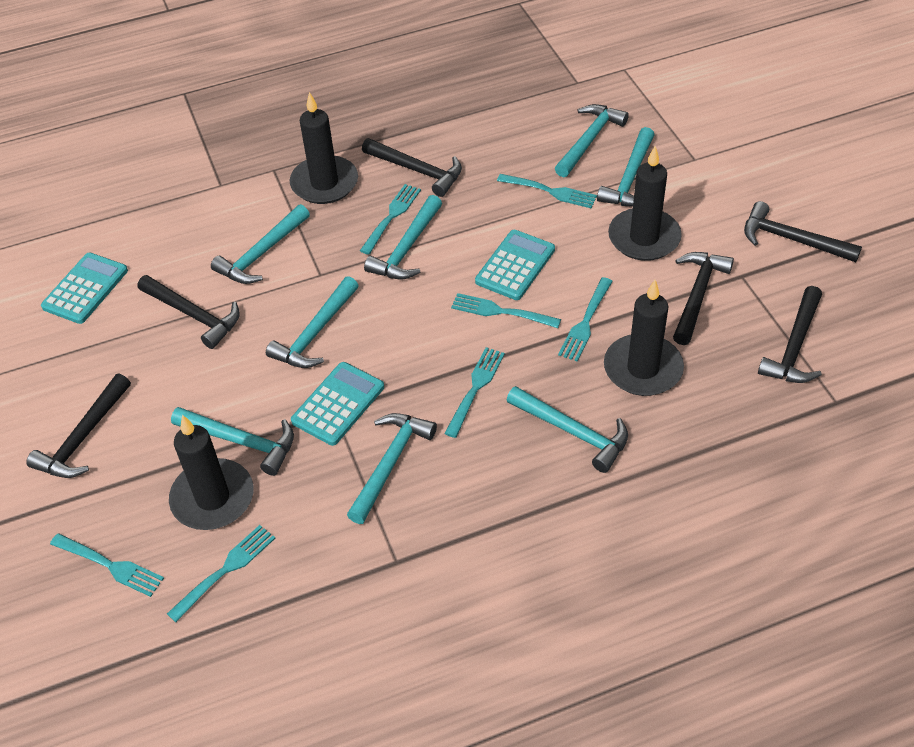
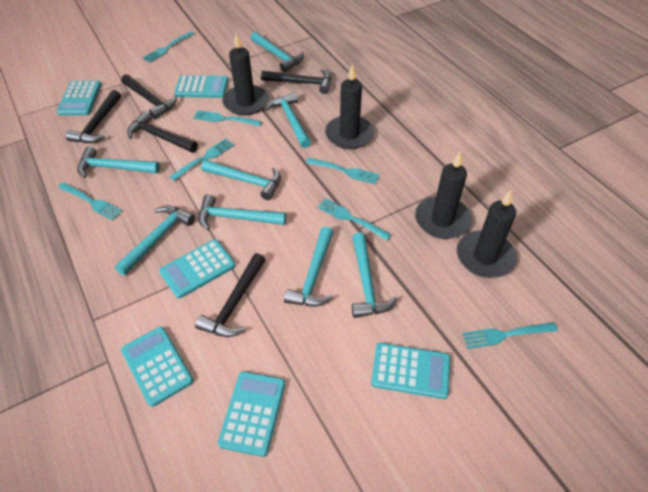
black hammer: [26,374,131,478] [138,275,240,349] [362,138,462,197] [673,252,734,345] [744,201,862,262] [758,286,822,383] = 6 -> [65,90,121,143] [121,74,177,119] [127,111,198,153] [195,253,265,337] [261,69,331,94] = 5
turquoise calculator: [41,253,128,324] [291,362,384,446] [475,230,555,300] = 3 -> [57,81,101,115] [121,326,194,407] [159,239,236,299] [174,75,229,98] [218,371,285,457] [371,343,450,399] = 6

